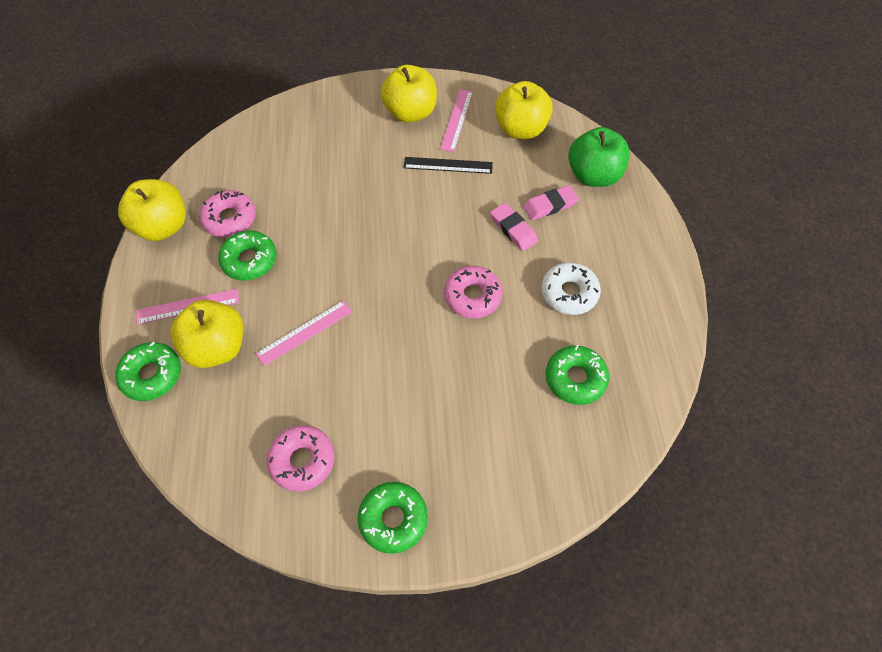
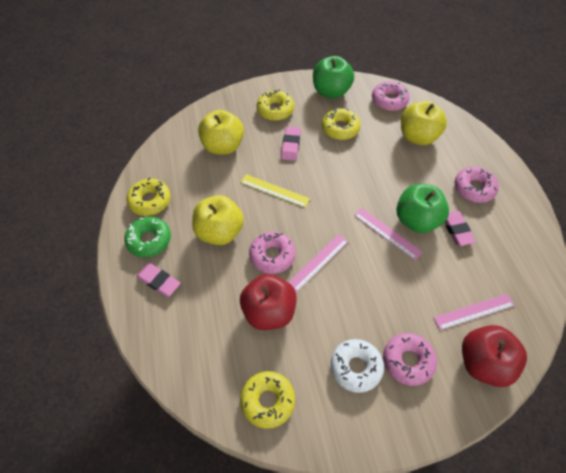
black ruler: [404,157,493,174] = 1 -> none = 0
green apple: [568,127,630,187] = 1 -> [313,56,354,99] [396,184,449,233] = 2
green donut: [115,342,181,401] [218,230,277,281] [358,482,428,554] [545,345,609,405] = 4 -> [124,217,171,257] = 1
pink donut: [199,190,256,237] [266,425,334,492] [444,266,503,318] = 3 -> [249,232,295,274] [372,81,410,111] [383,333,437,386] [455,167,499,203] = 4
pink eraser: [490,203,538,251] [523,185,579,220] = 2 -> [136,263,181,297] [281,127,301,161] [445,211,476,246] = 3
red apple: none = 0 -> [240,274,297,330] [462,325,527,387] = 2
yellow apple: [118,179,186,241] [170,300,243,368] [381,65,437,123] [495,81,553,139] = 4 -> [192,195,244,245] [198,110,244,155] [401,101,447,145] = 3
yellow donut: none = 0 -> [126,178,171,216] [240,371,295,429] [257,90,294,121] [322,107,361,140] = 4
yellow ruler: none = 0 -> [240,174,310,207] = 1

